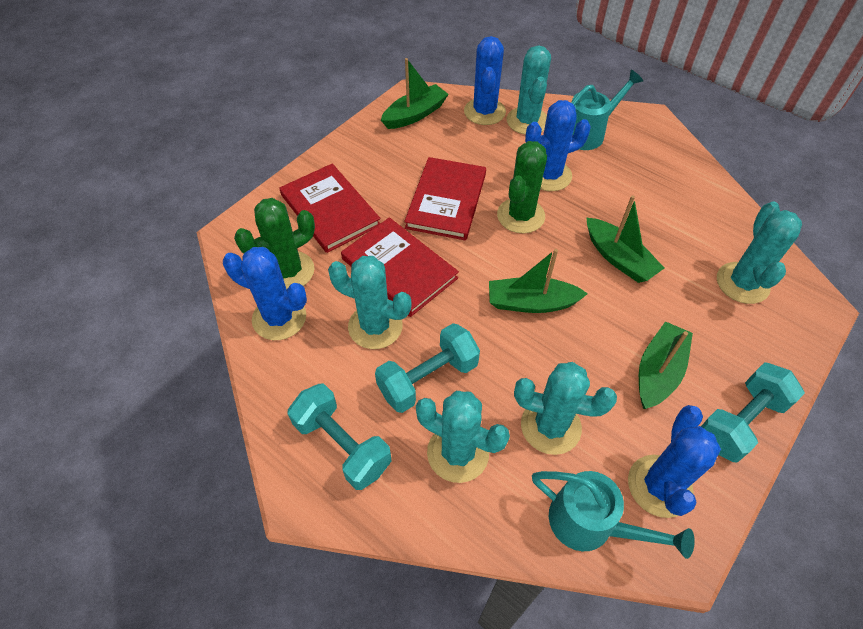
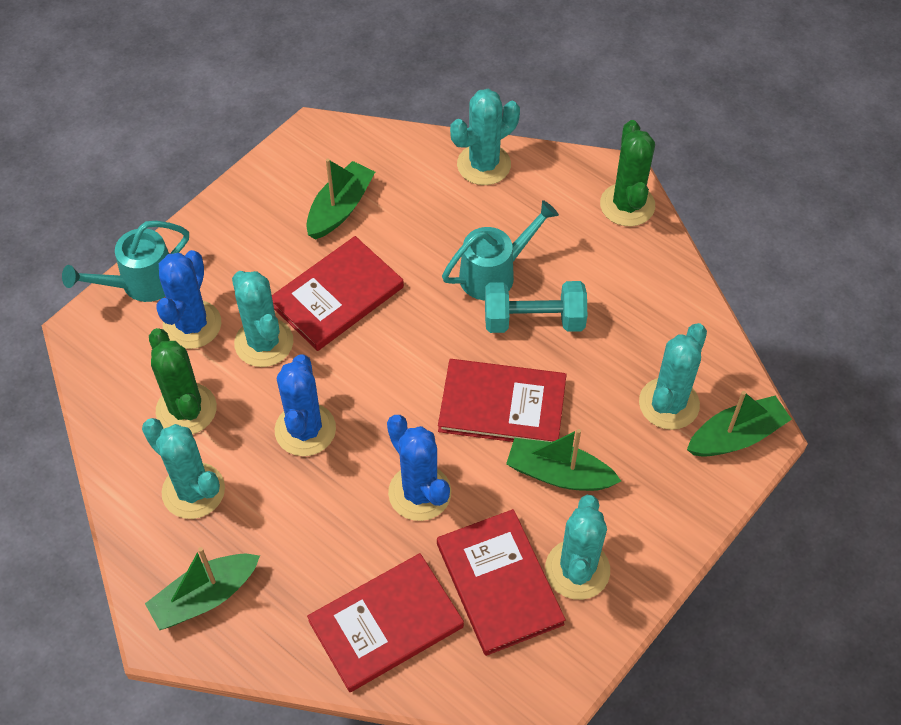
blue cactus: [223,247,307,340] [464,36,506,125] [525,100,591,191] [628,405,721,518] = 4 -> [156,250,221,349] [275,354,336,456] [387,415,451,521] = 3
red book: [280,163,380,253] [341,217,459,317] [404,157,486,240] = 3 -> [272,236,404,351] [307,553,464,692] [437,509,566,656] [438,359,567,442] = 4
turquoise dumbbell: [287,383,392,490] [375,323,480,413] [701,362,805,463] = 3 -> [485,281,587,333] = 1

